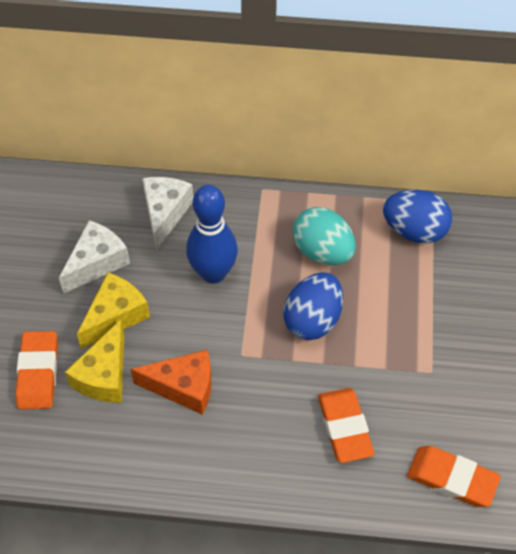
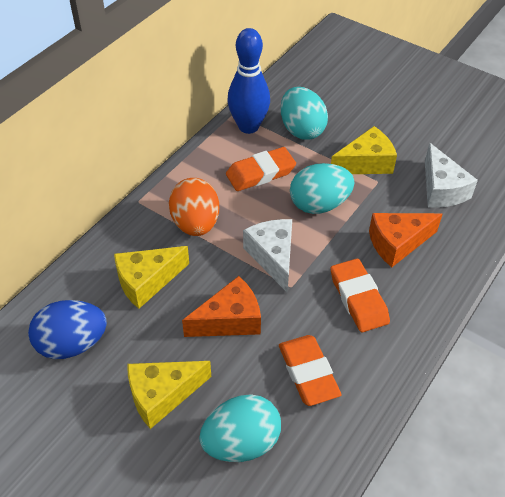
blue egg: [284,272,343,340] [383,190,452,244] = 2 -> [28,300,107,359] = 1
orange cheese: [130,349,211,415] = 1 -> [182,276,261,337] [369,213,443,267] = 2
orange egg: none = 0 -> [169,178,219,236] = 1
turquoise egg: [293,207,356,265] = 1 -> [199,395,281,462] [281,87,328,140] [290,163,354,214] = 3
yellow cheese: [65,320,124,403] [77,272,150,349] = 2 -> [114,246,189,309] [128,361,211,429] [331,126,397,174] = 3

